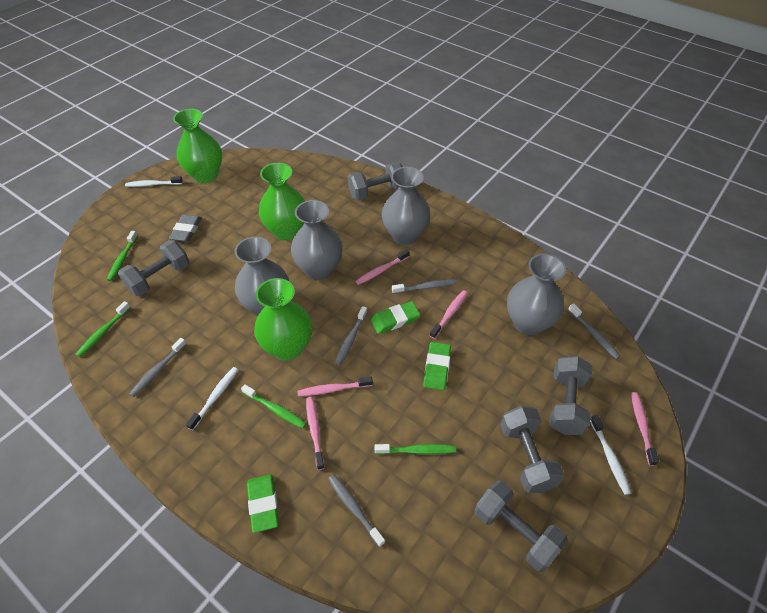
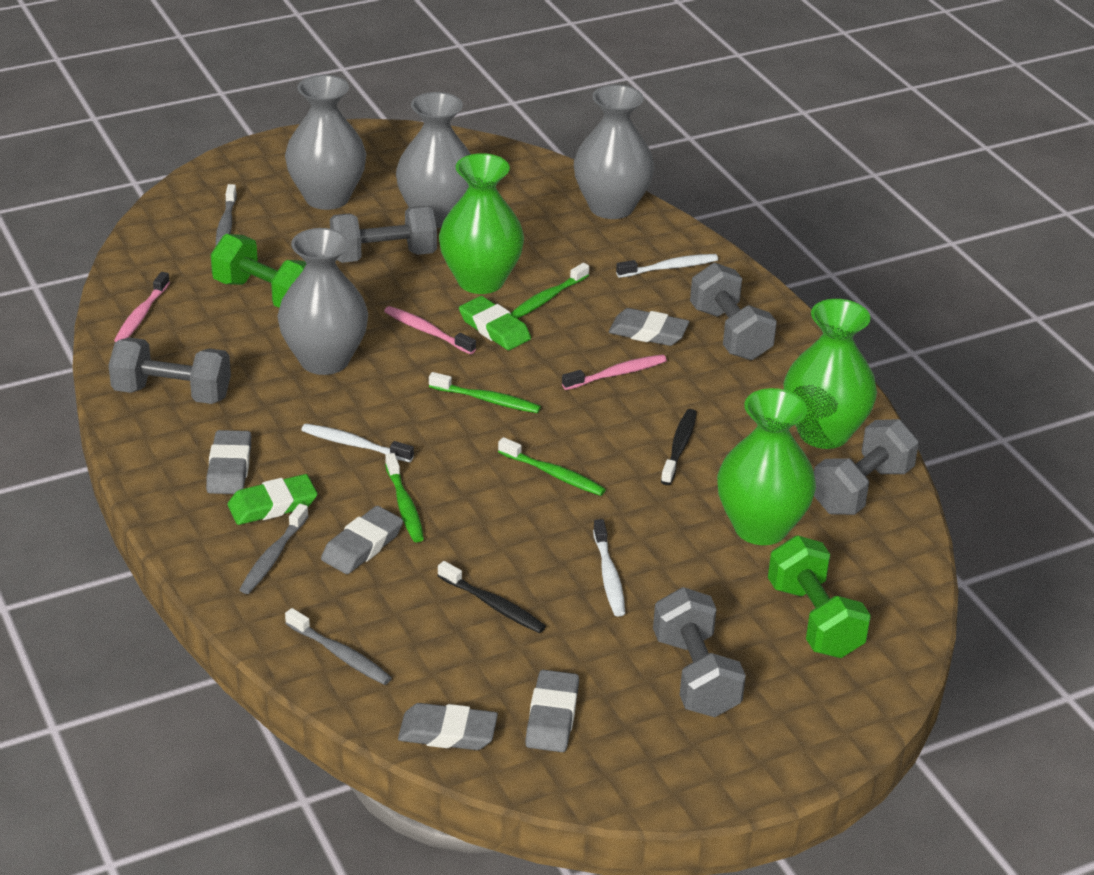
black toothbrush: none = 0 -> [438,561,546,633] [661,409,697,485] = 2
green dumbbell: none = 0 -> [211,234,306,308] [768,536,871,658] = 2
green eraser: [247,474,279,533] [371,301,420,334] [423,342,451,391] = 3 -> [227,474,317,525] [459,296,531,350] = 2
grey eraser: [169,214,202,242] = 1 -> [206,430,251,494] [321,506,403,574] [398,703,498,750] [525,670,579,752] [609,308,689,346] = 5
grey toothbrush: [129,338,187,397] [328,474,385,547] [335,306,368,366] [392,279,456,294] [568,304,621,359] = 5 -> [216,184,237,246] [239,504,309,594] [285,608,392,685] = 3
pink toothbrush: [297,377,373,396] [306,397,325,470] [356,249,410,285] [430,290,468,339] [631,392,659,466] = 5 -> [114,272,170,342] [384,306,476,354] [562,354,667,390] = 3

